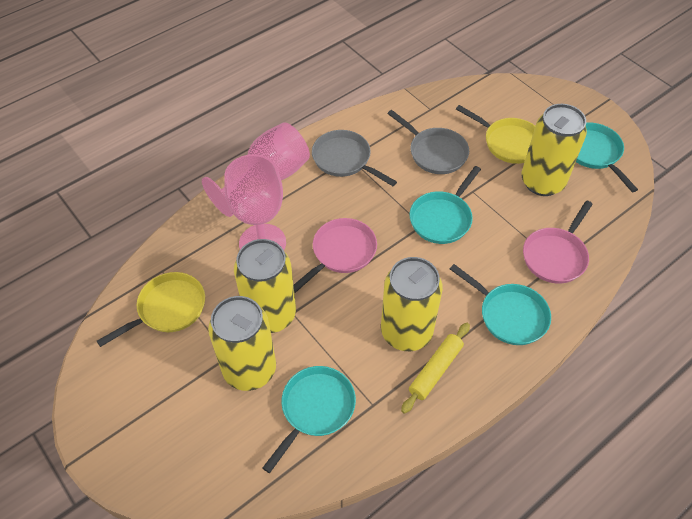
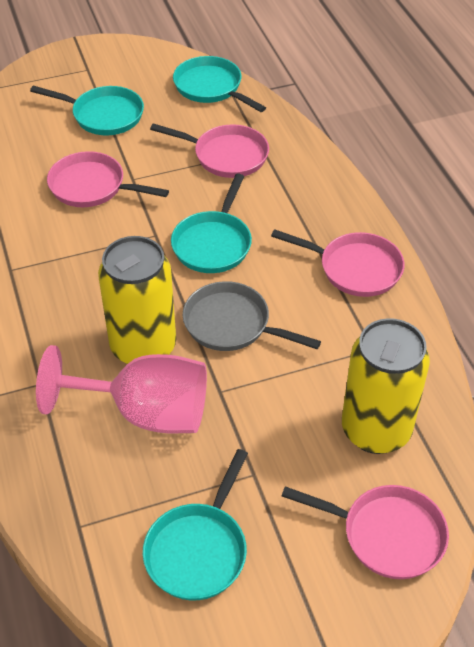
grey pan: [312,130,397,186] [387,110,469,174] = 2 -> [182,281,321,351] = 1
pink goblet: [202,122,310,217] [224,154,286,250] = 2 -> [36,345,207,433] = 1
pink pan: [294,218,377,293] [523,200,593,284] = 2 -> [47,151,169,207] [150,123,269,178] [271,229,405,297] [282,485,449,579] = 4
yellow can: [208,296,276,391] [234,239,296,333] [381,257,443,351] [521,104,587,196] = 4 -> [98,236,176,364] [342,318,430,454] = 2
yellow pan: [97,272,205,347] [456,105,535,164] = 2 -> none = 0
yellow rolling pin: [401,323,470,414] = 1 -> none = 0

